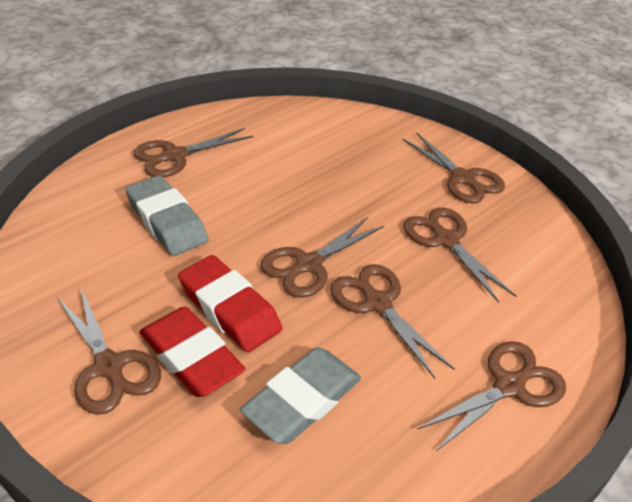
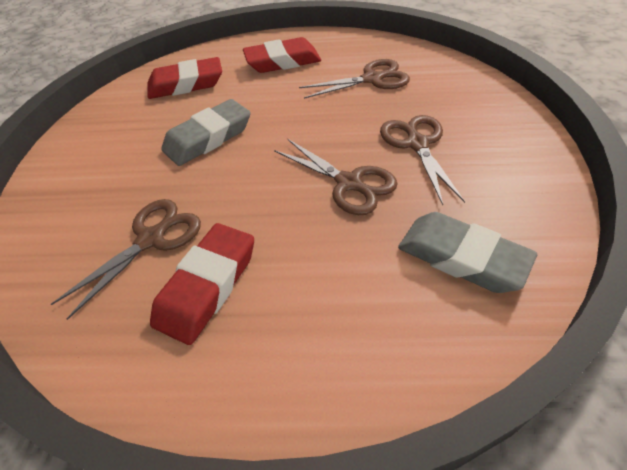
brown scissors: [57,288,161,415] [133,128,253,177] [261,217,384,298] [330,264,455,379] [403,132,505,204] [403,208,516,303] [417,341,566,451] = 7 -> [51,199,201,320] [274,139,398,215] [299,59,410,99] [380,115,465,205] = 4
red eraser: [139,307,245,397] [178,255,282,352] = 2 -> [147,57,222,99] [150,223,254,345] [243,37,321,73] = 3

